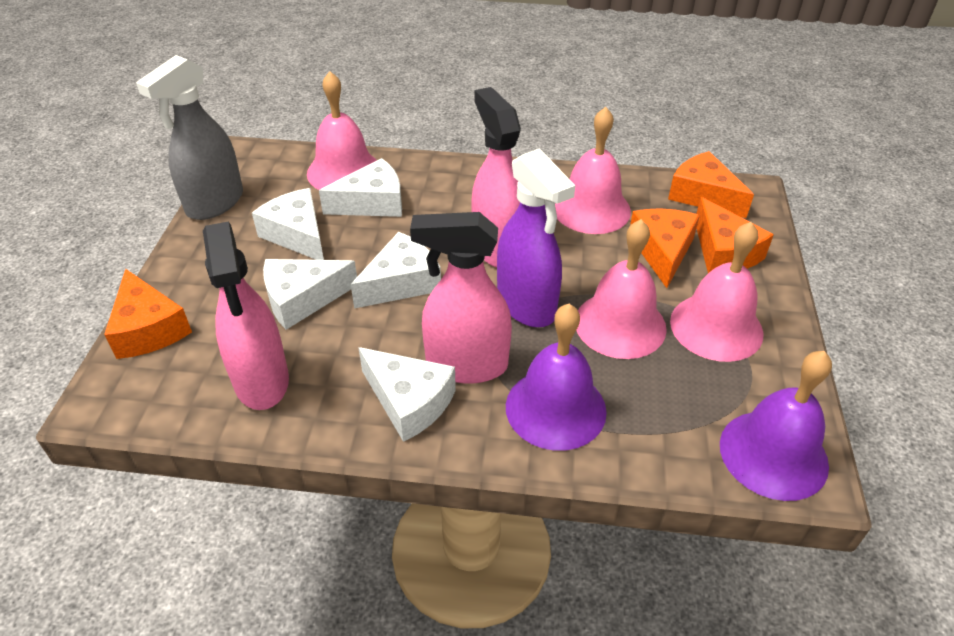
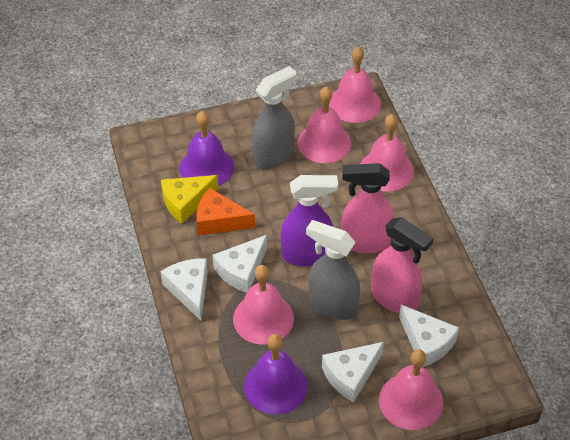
grey spray bottle: [136,55,243,220] = 1 -> [252,66,296,169] [306,220,360,320] = 2
orange cheese: [104,269,192,359] [630,208,700,288] [668,151,754,218] [696,197,774,273] = 4 -> [196,188,255,235] = 1
pink bell: [307,71,377,190] [555,107,631,234] [576,219,667,359] [670,222,764,362] = 4 -> [233,265,294,345] [297,86,351,163] [329,46,381,123] [360,114,414,192] [379,349,443,430] = 5
pink spray bottle: [203,221,289,410] [410,212,512,384] [471,87,521,268] = 3 -> [341,163,394,254] [371,217,433,313] = 2
white cheese: [252,188,324,260] [263,259,357,330] [319,158,402,217] [351,232,441,308] [358,347,456,442] = 5 -> [160,258,208,320] [213,235,268,293] [322,342,384,402] [399,305,459,367] = 4
yellow cheese: none = 0 -> [161,175,219,223] = 1

